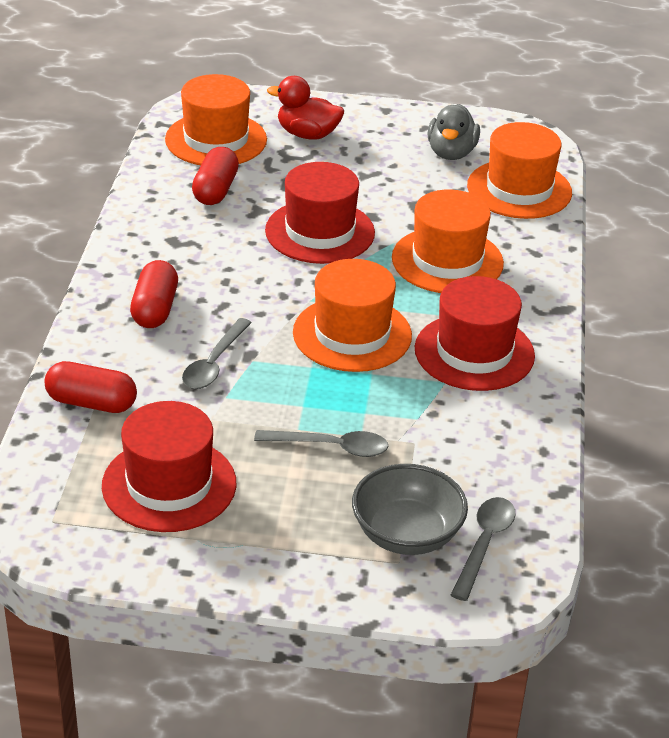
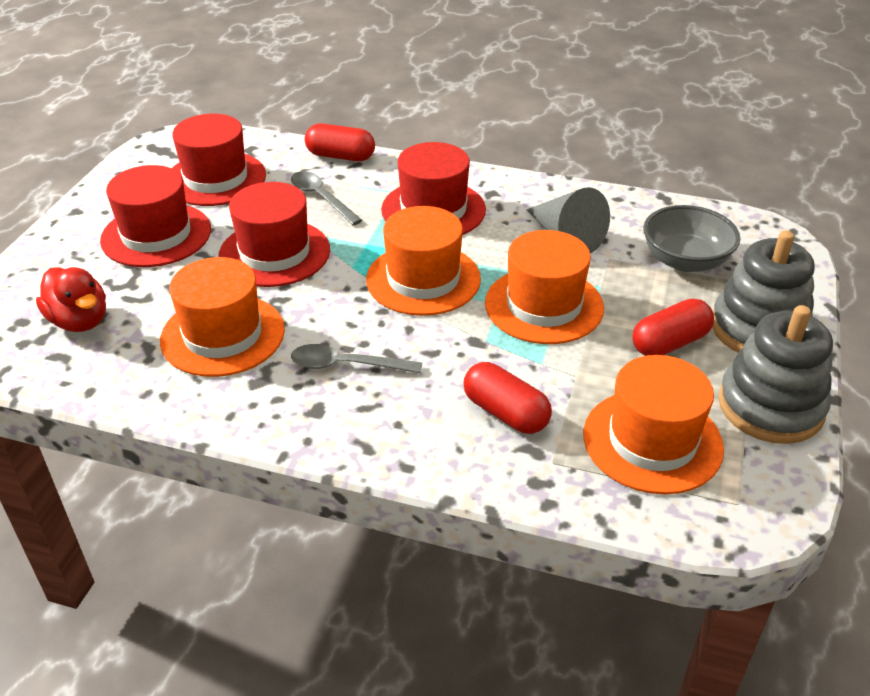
grey cone: none = 0 -> [527,187,610,253] = 1
grey duck: [427,104,480,160] = 1 -> none = 0
grey spoon: [182,318,252,389] [254,430,389,457] [451,497,516,601] = 3 -> [291,171,362,225] [291,344,422,374] = 2
grey stacking toy: none = 0 -> [712,231,815,353] [718,305,833,444] = 2
red hat: [102,401,236,532] [265,162,375,264] [415,276,535,391] = 3 -> [100,165,211,267] [172,114,266,206] [218,182,330,287] [381,142,486,235] = 4

